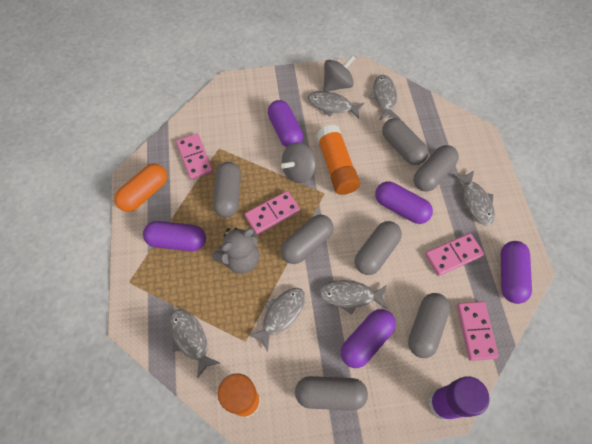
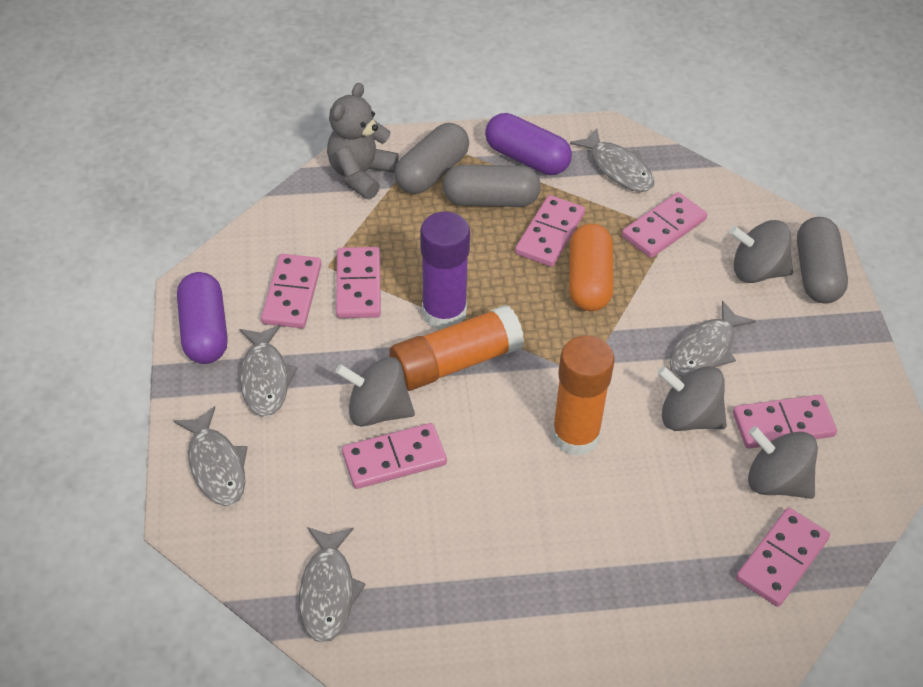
grey capsule: [213,162,241,217] [281,215,333,264] [295,376,368,410] [355,221,402,275] [382,118,428,165] [408,293,450,358] [414,145,459,192] = 7 -> [394,123,469,194] [443,165,541,207] [797,217,848,304] = 3
grey fish: [170,309,220,379] [248,288,305,352] [308,91,365,119] [318,280,387,314] [369,75,400,120] [453,171,495,226] = 6 -> [174,406,248,506] [239,325,298,417] [299,527,366,643] [570,128,654,192] [669,300,756,377] = 5
grey spinning top: [281,142,316,183] [323,55,355,92] = 2 -> [335,357,415,427] [658,366,727,431] [729,220,793,283] [748,426,818,499] = 4
pink domino: [176,133,213,180] [245,191,300,234] [425,233,484,276] [457,301,499,361] = 4 -> [261,254,322,328] [336,247,381,318] [342,423,447,489] [515,195,585,267] [622,192,707,258] [733,395,837,449] [736,508,830,607] = 7
purple capsule: [143,221,206,251] [268,100,303,147] [341,309,396,368] [375,181,433,224] [501,241,532,304] = 5 -> [177,272,228,364] [485,113,572,175] = 2

